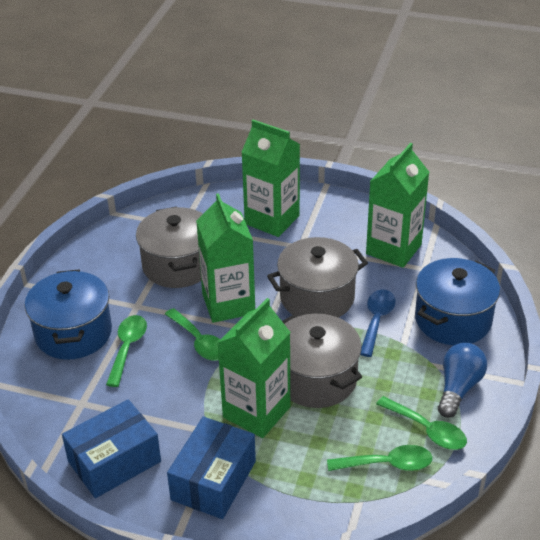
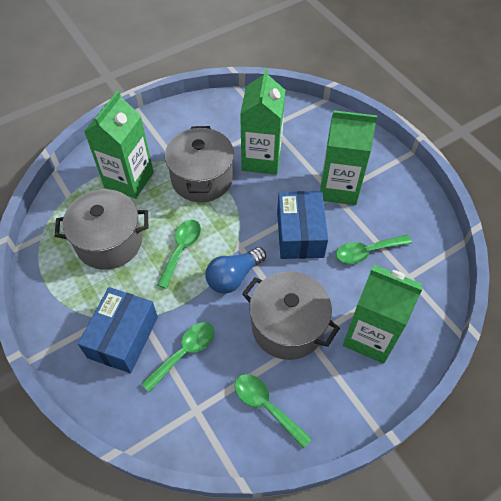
blue pot: [25,269,112,360] [415,258,500,345] = 2 -> none = 0
blue spoon: [360,290,396,357] = 1 -> none = 0

